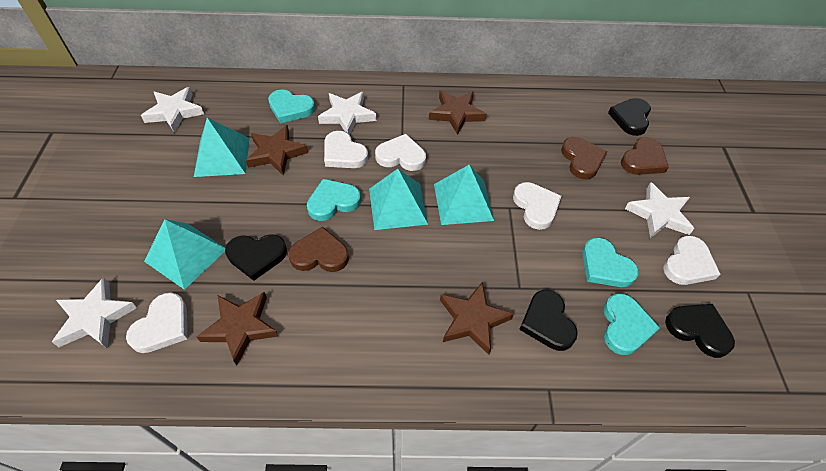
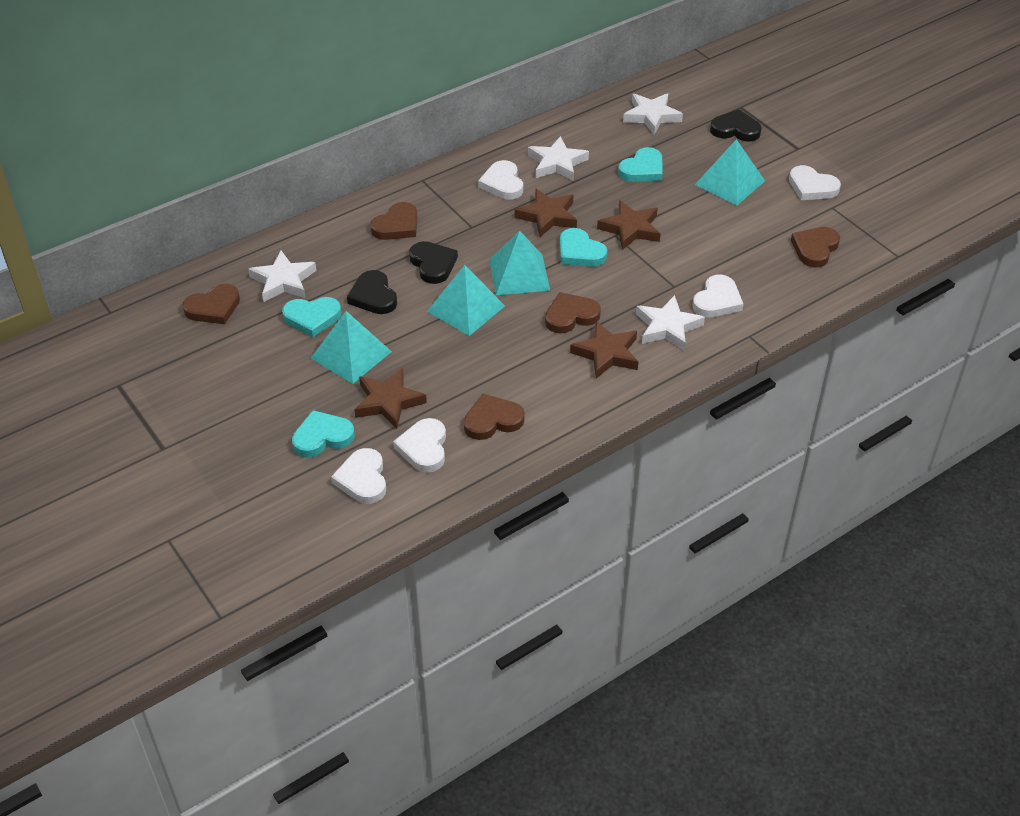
black heart: [225,234,287,281] [519,290,578,351] [608,98,651,136] [665,304,735,358] = 4 -> [347,270,397,314] [409,241,458,284] [710,109,762,141] = 3
brown heart: [288,227,349,272] [561,137,607,179] [621,137,669,175] = 3 -> [183,284,240,324] [370,202,417,240] [464,394,525,440] [545,292,601,334] [791,227,840,267] = 5

